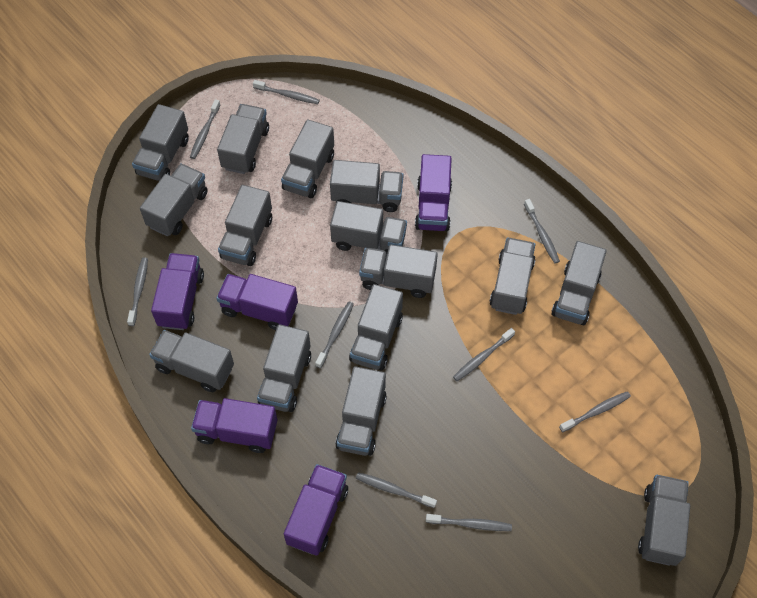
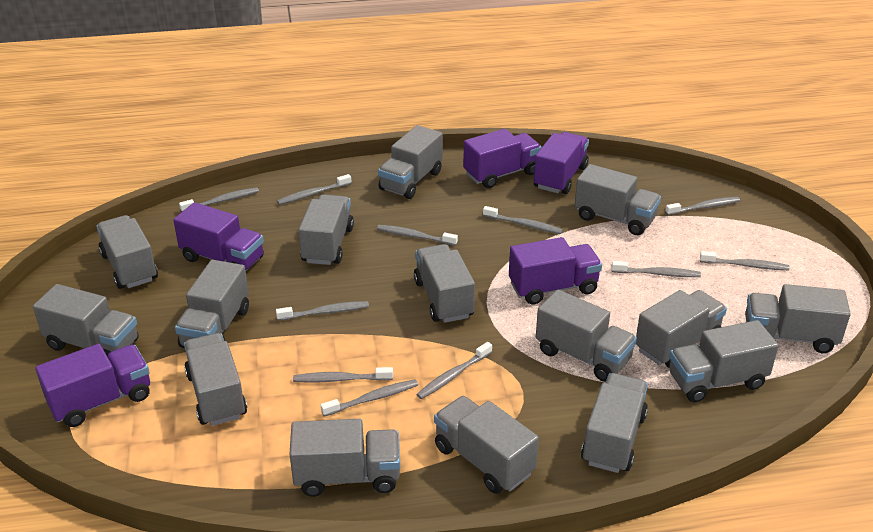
grey toothbrush: [127,257,148,326] [190,99,220,159] [253,80,320,104] [315,302,354,368] [356,472,437,508] [426,514,512,531] [453,328,515,381] [524,199,560,264] [559,391,631,432] = 9 -> [179,187,259,212] [276,301,369,321] [277,174,351,205] [293,367,393,383] [321,379,418,416] [377,225,458,246] [416,342,492,399] [483,206,563,234] [611,261,701,277] [665,197,740,215] [700,251,790,270] = 11

